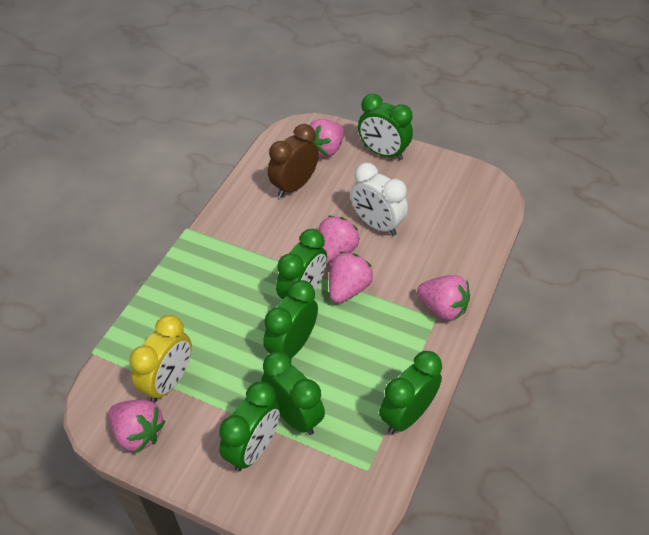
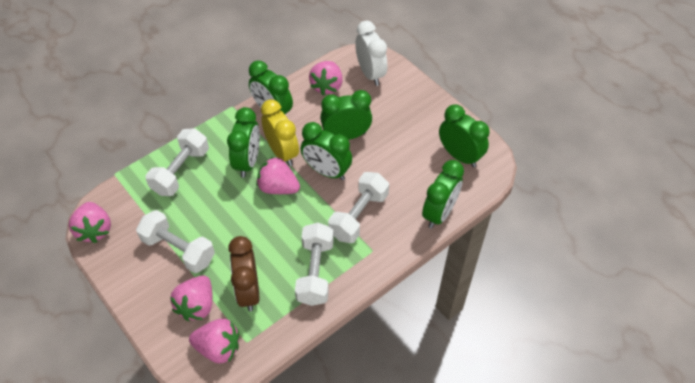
white dumbbell: none = 0 -> [136,210,215,273] [145,128,209,196] [295,223,334,306] [328,172,389,243] = 4

